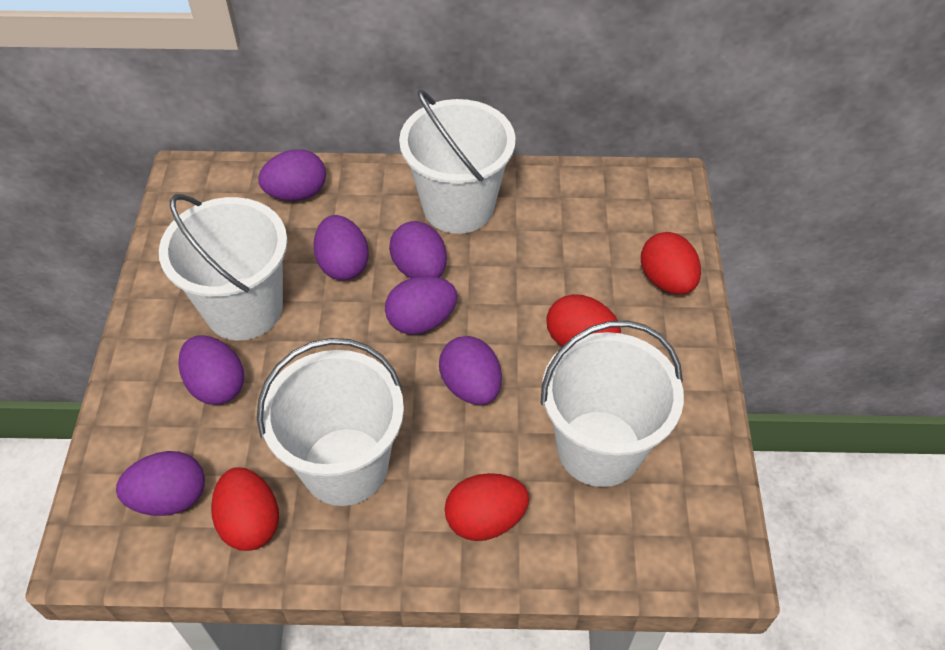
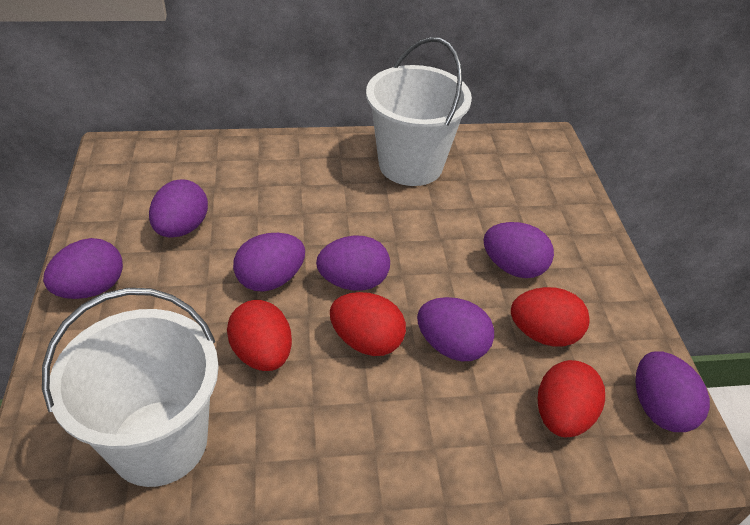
white bucket: [159,194,287,340] [257,338,404,506] [399,89,516,234] [540,321,684,487] = 4 -> [42,288,219,487] [366,37,472,186] = 2

